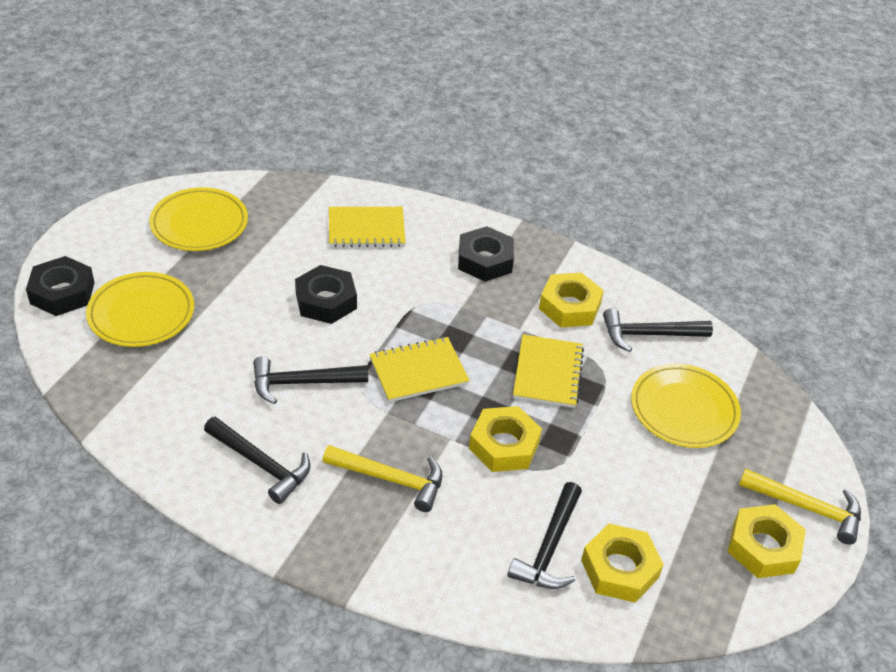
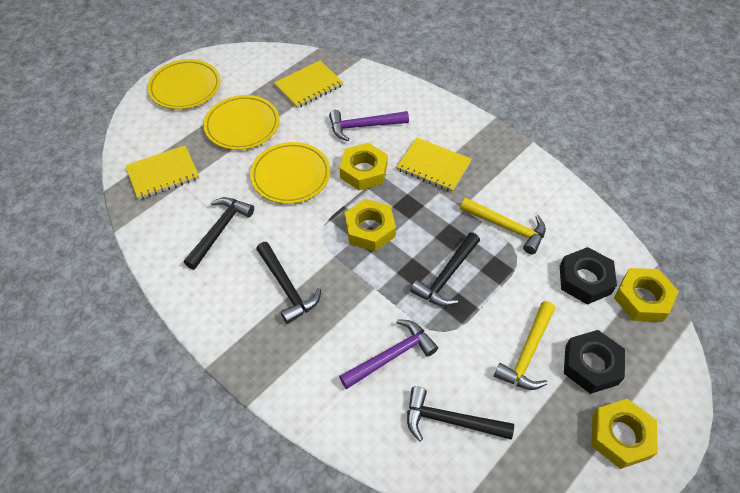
black nut: [26,256,95,316] [295,265,357,324] [458,226,514,282] = 3 -> [560,247,617,305] [564,330,625,394] = 2
purple hammer: none = 0 -> [329,110,409,141] [339,319,438,389] = 2

